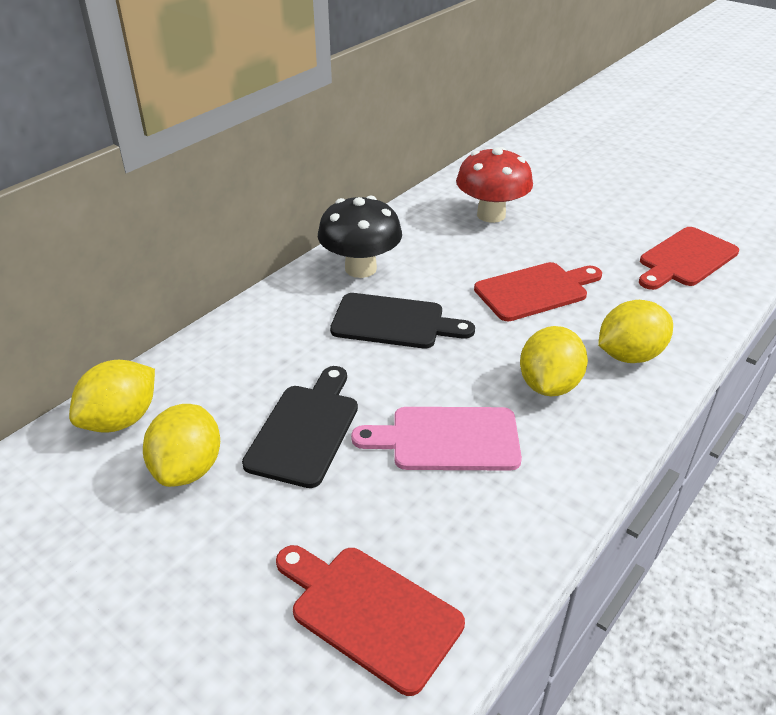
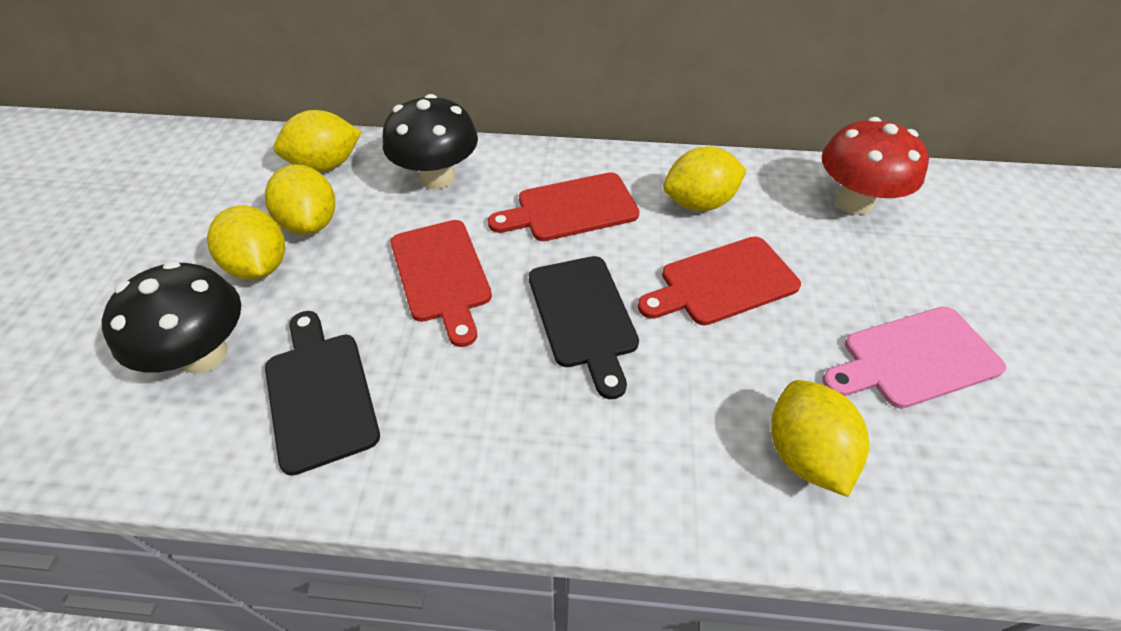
black mushroom: [318,196,402,278] = 1 -> [102,261,241,374] [383,94,478,189] = 2
yellow lemon: [69,360,155,433] [143,404,220,487] [520,326,588,396] [598,300,673,363] = 4 -> [207,206,285,280] [265,164,335,235] [274,110,362,172] [663,146,747,211] [771,380,869,497] = 5

